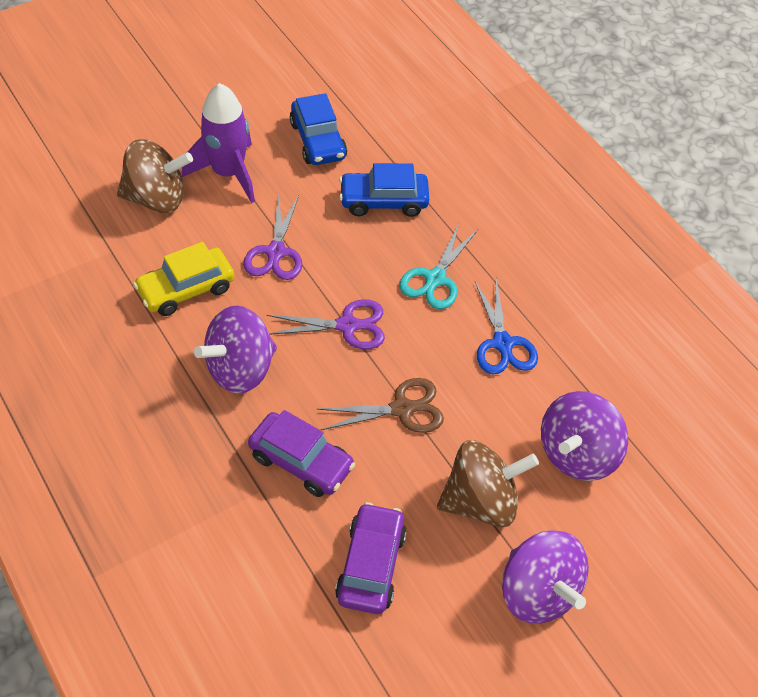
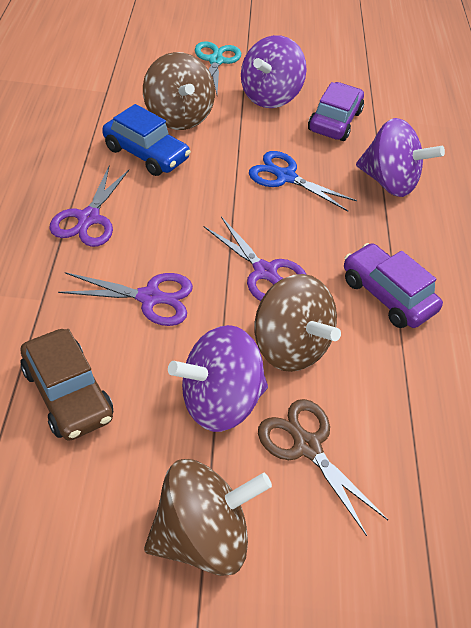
blue car: [290,93,347,165] [339,163,429,217] = 2 -> [102,104,191,176] = 1
brown car: none = 0 -> [20,329,113,441] = 1
brown spinning top: [117,139,193,213] [437,440,539,527] = 2 -> [143,52,215,130] [144,459,272,576] [254,274,341,372] = 3
purple rocket: [182,83,255,203] = 1 -> none = 0
purple scissors: [243,194,302,280] [267,299,385,350] = 2 -> [49,167,129,247] [58,272,193,326] [204,216,307,301] = 3
yellow car: [133,242,234,316] = 1 -> none = 0

